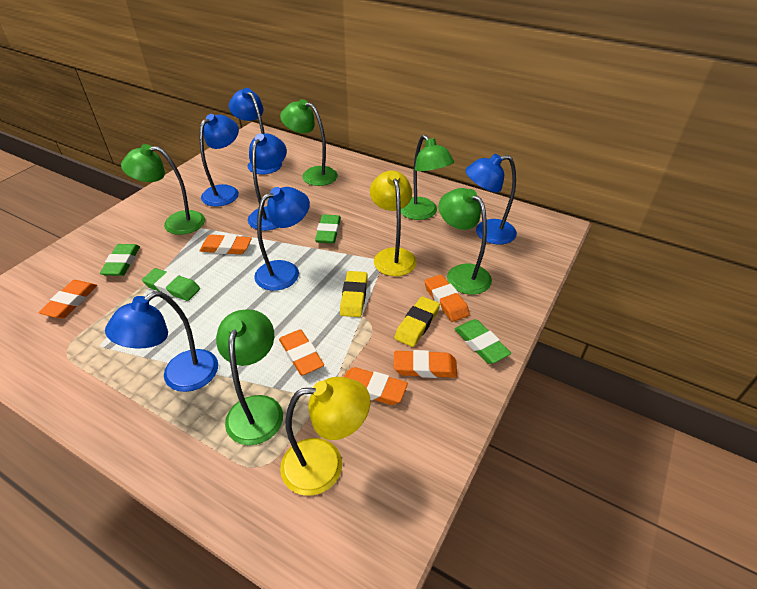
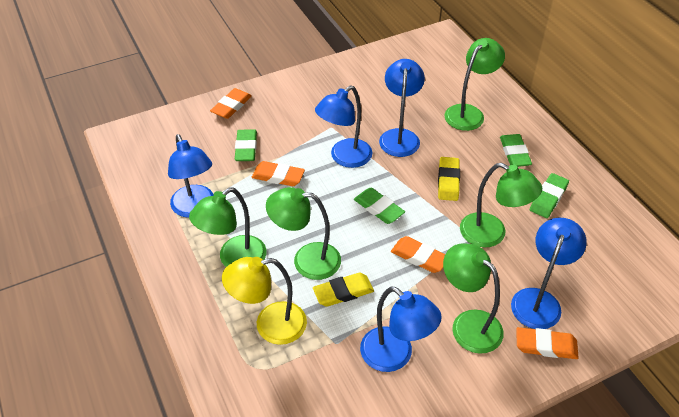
blue lamp: [105,291,218,392] [200,114,239,207] [229,88,282,174] [248,133,287,231] [254,187,310,291] [465,154,517,245] = 6 -> [168,134,214,218] [315,85,372,168] [360,286,442,372] [379,59,425,157] [511,218,587,329] = 5
orange eraser: [39,280,97,318] [199,234,252,255] [279,329,324,375] [344,367,408,405] [394,350,457,378] [424,274,470,322] = 6 -> [210,88,252,119] [252,161,305,186] [391,236,445,273] [516,327,579,359] = 4
yellow lamp: [280,377,370,496] [370,170,417,276] = 2 -> [222,257,307,345] = 1

